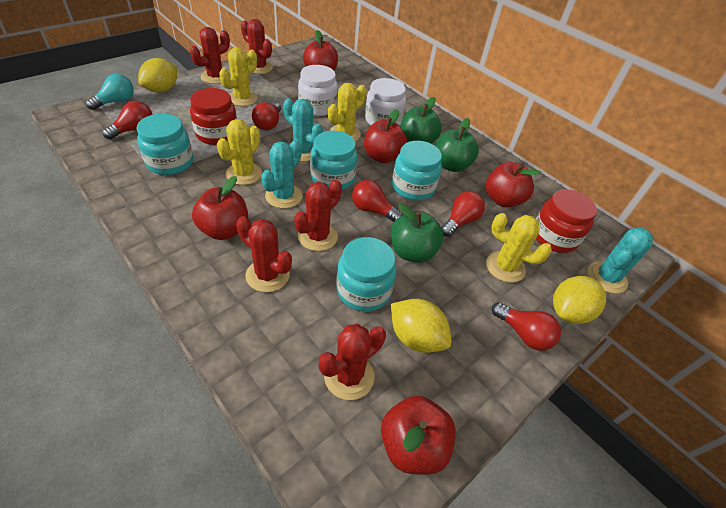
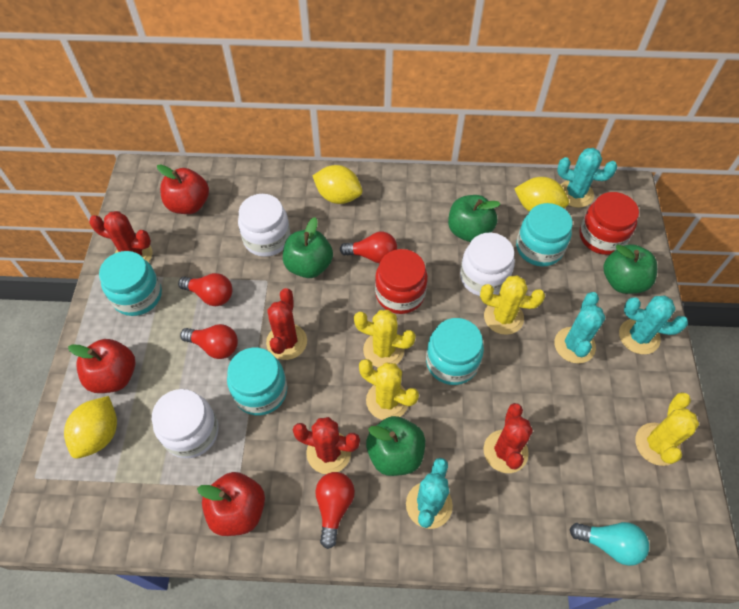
green apple: [391,203,444,263] [401,97,442,144] [436,118,479,172] = 3 -> [283,217,333,278] [366,416,425,476] [448,195,500,242] [603,244,657,294] = 4
red apple: [192,176,248,240] [303,30,338,71] [364,109,407,163] [381,396,456,475] [486,162,541,207] = 5 -> [68,339,135,393] [157,164,209,214] [197,472,265,536] = 3
red cactus: [190,27,230,84] [236,216,292,292] [241,19,273,74] [294,179,342,251] [319,324,386,400] = 5 -> [89,211,152,263] [266,288,307,360] [293,417,360,474] [484,403,533,473] = 4
red light bulb: [103,101,153,140] [252,102,281,130] [352,180,403,222] [441,191,485,237] [492,302,561,351] = 5 -> [178,273,232,306] [180,324,238,359] [315,472,355,549] [340,232,397,263] = 4
turquoise cactus: [261,139,302,209] [283,98,323,162] [587,227,653,294] = 3 -> [406,458,453,529] [554,292,605,363] [557,148,617,208] [619,296,688,354] = 4
white jar: [298,65,338,116] [365,78,406,126] = 2 -> [152,389,219,458] [238,194,290,257] [460,233,515,296] = 3

